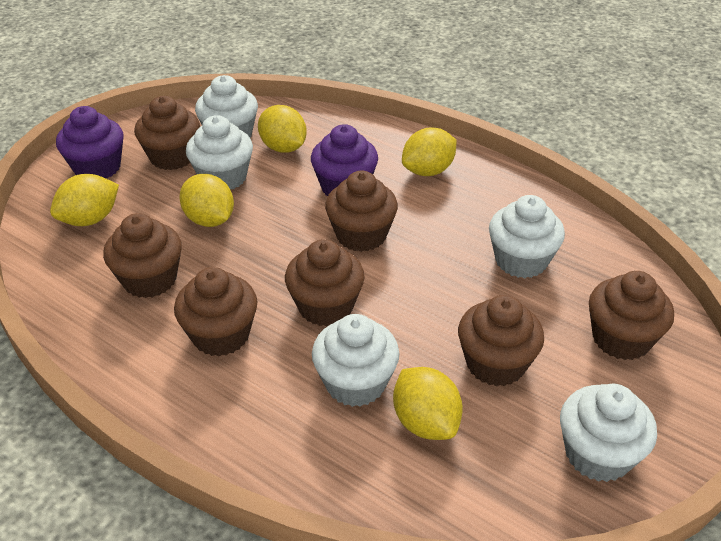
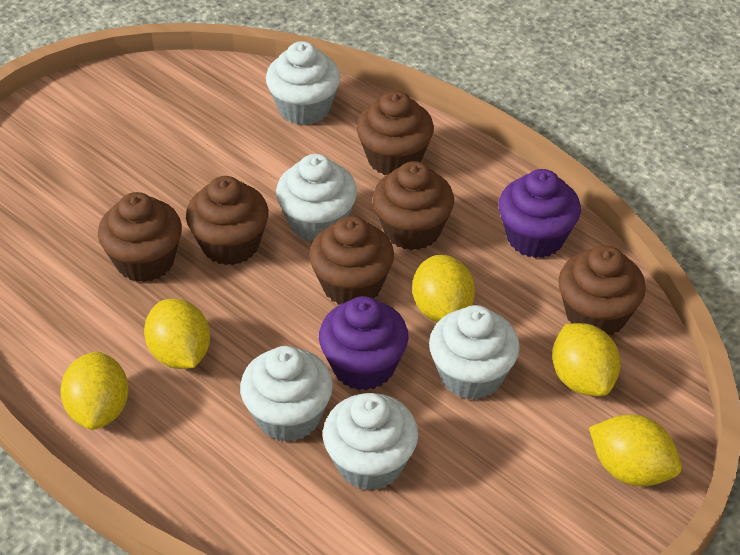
brown cupcake: [103,213,182,298] [134,96,200,170] [174,267,258,356] [285,239,365,326] [325,171,398,252] [458,295,544,387] [589,271,674,360] = 7 -> [98,192,182,282] [186,176,269,265] [309,216,394,305] [356,91,434,175] [373,161,454,250] [558,245,646,335] = 6

